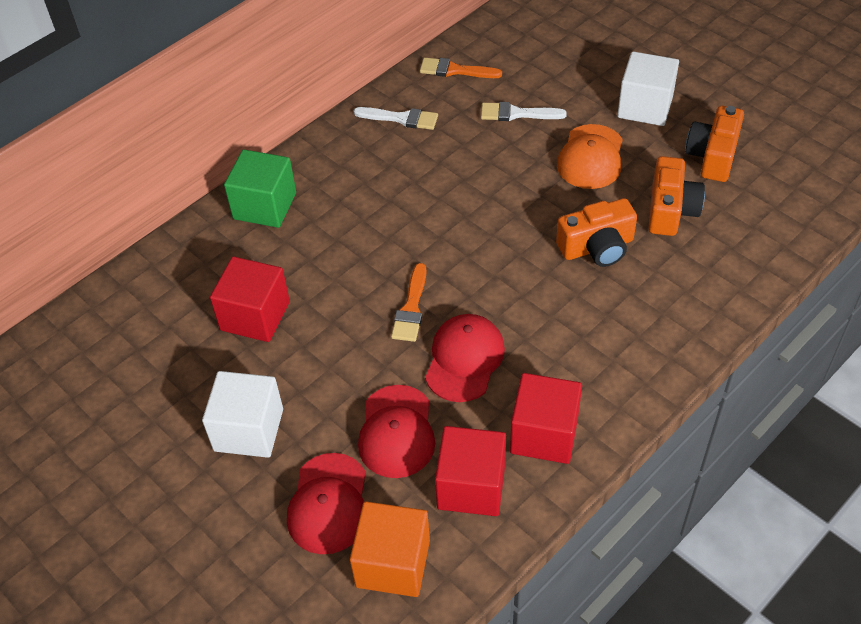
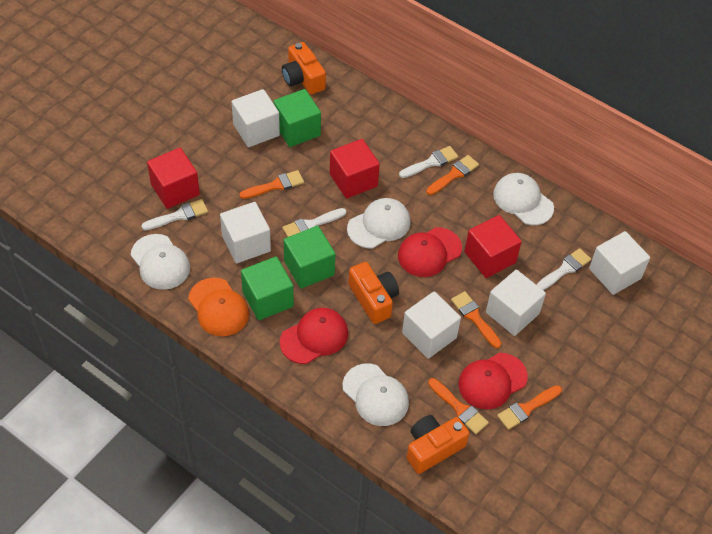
green cube: [224,150,296,228] = 1 -> [241,256,294,320] [273,89,321,147] [284,226,335,289] = 3
orange brush: [391,263,427,342] [420,58,502,78] = 2 -> [239,170,304,199] [426,155,479,195] [428,378,489,434] [451,291,501,348] [497,385,562,430] = 5
orange cube: [350,501,430,597] = 1 -> none = 0
white brush: [354,107,438,130] [481,102,567,121] = 2 -> [141,199,208,230] [282,208,346,237] [399,146,458,178] [536,248,591,290] = 4
white cap: none = 0 -> [131,234,190,290] [343,363,409,426] [347,198,410,249] [493,173,554,225] = 4
white cube: [202,371,283,458] [617,51,679,126] = 2 -> [220,202,271,263] [232,89,280,147] [402,291,461,359] [486,269,546,336] [589,231,650,295] = 5

